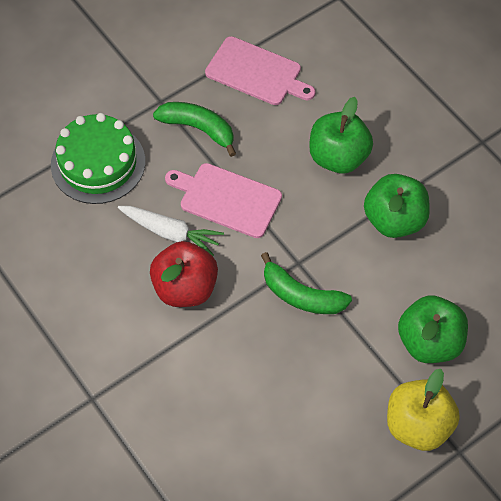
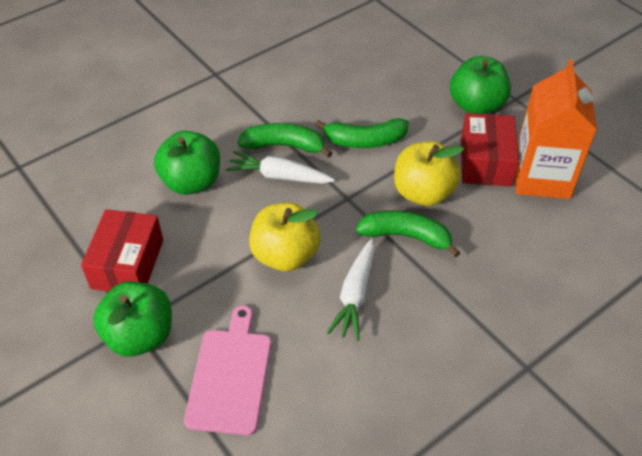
green banana: [153,102,236,157] [261,252,352,314] = 2 -> [238,123,332,158] [315,118,409,148] [356,210,460,258] = 3
green cake: [51,113,145,204] = 1 -> none = 0
orange carton: none = 0 -> [515,59,597,199] = 1
pink cutting board: [165,163,282,238] [205,36,316,105] = 2 -> [184,305,271,435] = 1
red apple: [150,241,218,307] = 1 -> none = 0
red box: none = 0 -> [81,209,163,291] [461,113,519,186] = 2
white carrot: [118,206,224,256] = 1 -> [225,151,335,184] [327,239,375,341] = 2
yellow apple: [387,369,460,451] = 1 -> [249,202,321,271] [394,141,464,206] = 2

